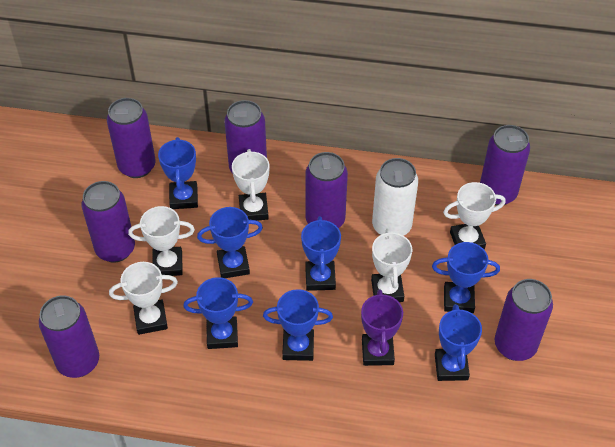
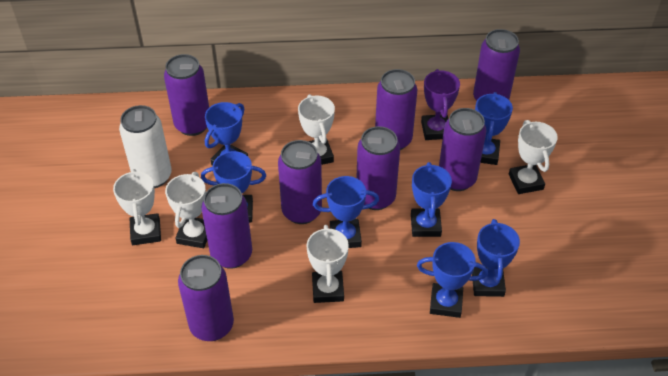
purple can: [39,295,99,378] [81,181,135,263] [107,98,156,178] [224,100,267,174] [305,152,348,228] [480,125,530,206] [495,279,553,361] = 7 -> [164,54,209,136] [178,255,234,341] [201,183,252,269] [278,140,322,224] [356,126,400,210] [375,69,417,150] [439,108,487,191] [473,29,520,101] = 8

